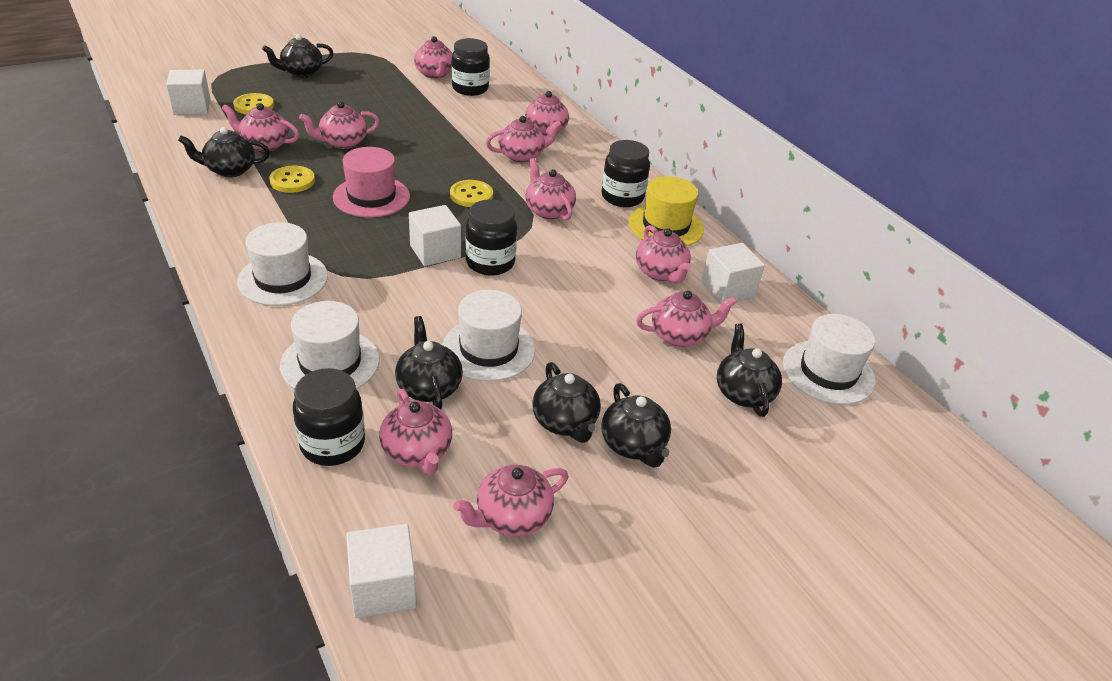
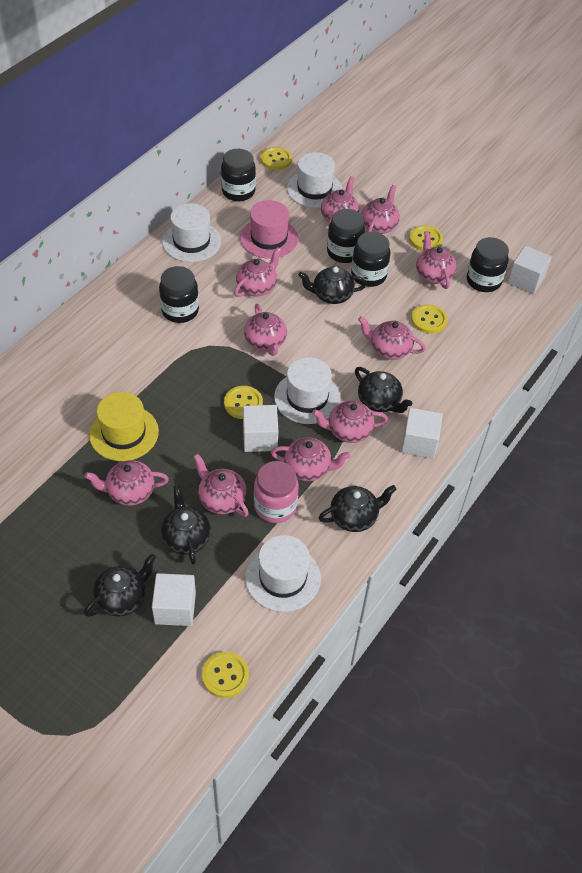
black jar: [293,368,365,466] [452,38,490,96] [465,199,517,276] [602,140,650,207] = 4 -> [159,266,199,323] [221,149,256,201] [327,209,365,263] [351,232,390,287] [467,237,509,292] = 5
black teapot: [178,127,270,177] [262,34,333,77] [395,316,463,410] [532,362,601,443] [601,383,671,468] [717,323,782,417] = 6 -> [84,554,156,617] [161,485,211,565] [298,266,367,304] [319,485,397,532] [355,367,412,413] = 5
pink jar: none = 0 -> [254,461,299,523] = 1
yellow button: [233,93,274,114] [269,166,315,193] [450,180,493,207] = 3 -> [202,651,249,698] [224,386,263,419] [261,147,292,170] [409,225,443,251] [411,304,448,334] = 5

